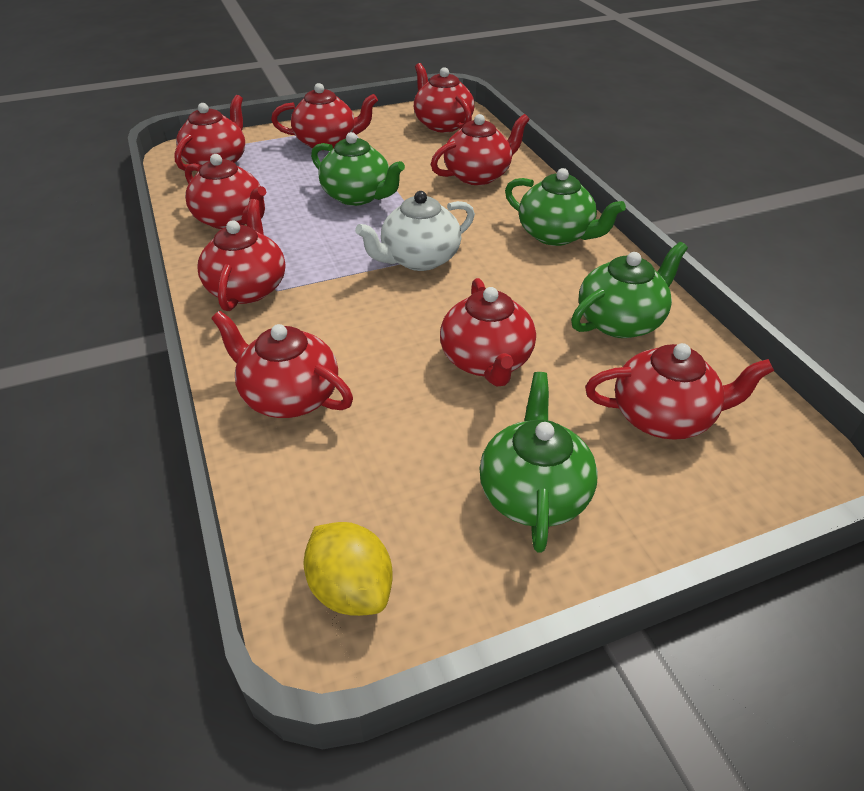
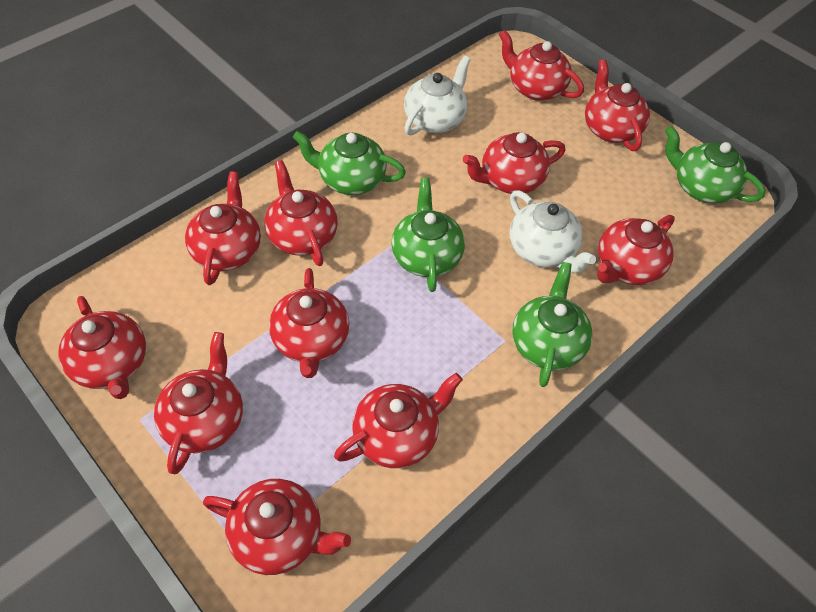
red teapot: [174,95,245,171] [185,154,266,229] [197,199,285,311] [211,311,353,418] [271,83,378,148] [414,63,474,133] [431,114,530,185] [440,278,536,387] [585,343,774,440] = 9 -> [58,296,146,399] [154,332,243,475] [185,171,261,285] [203,479,351,575] [265,160,338,266] [269,268,349,378] [334,373,463,468] [463,132,565,194] [499,30,584,101] [585,59,650,151] [597,215,675,285] = 11
white teapot: [355,191,475,271] = 1 -> [404,56,471,135] [509,190,596,273] = 2
yellow lemon: [303,522,393,616] = 1 -> none = 0

